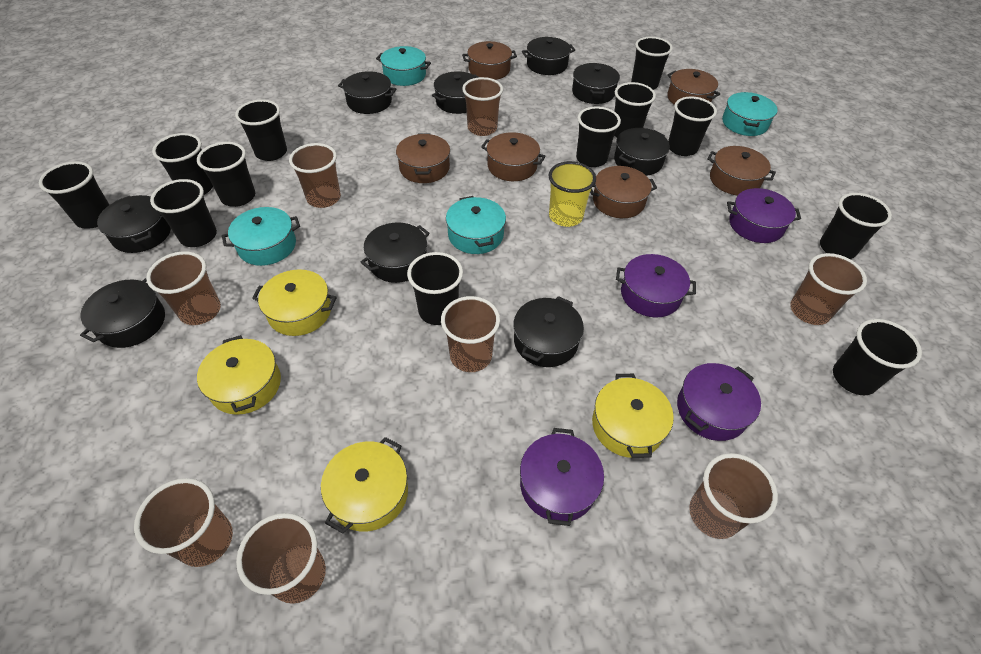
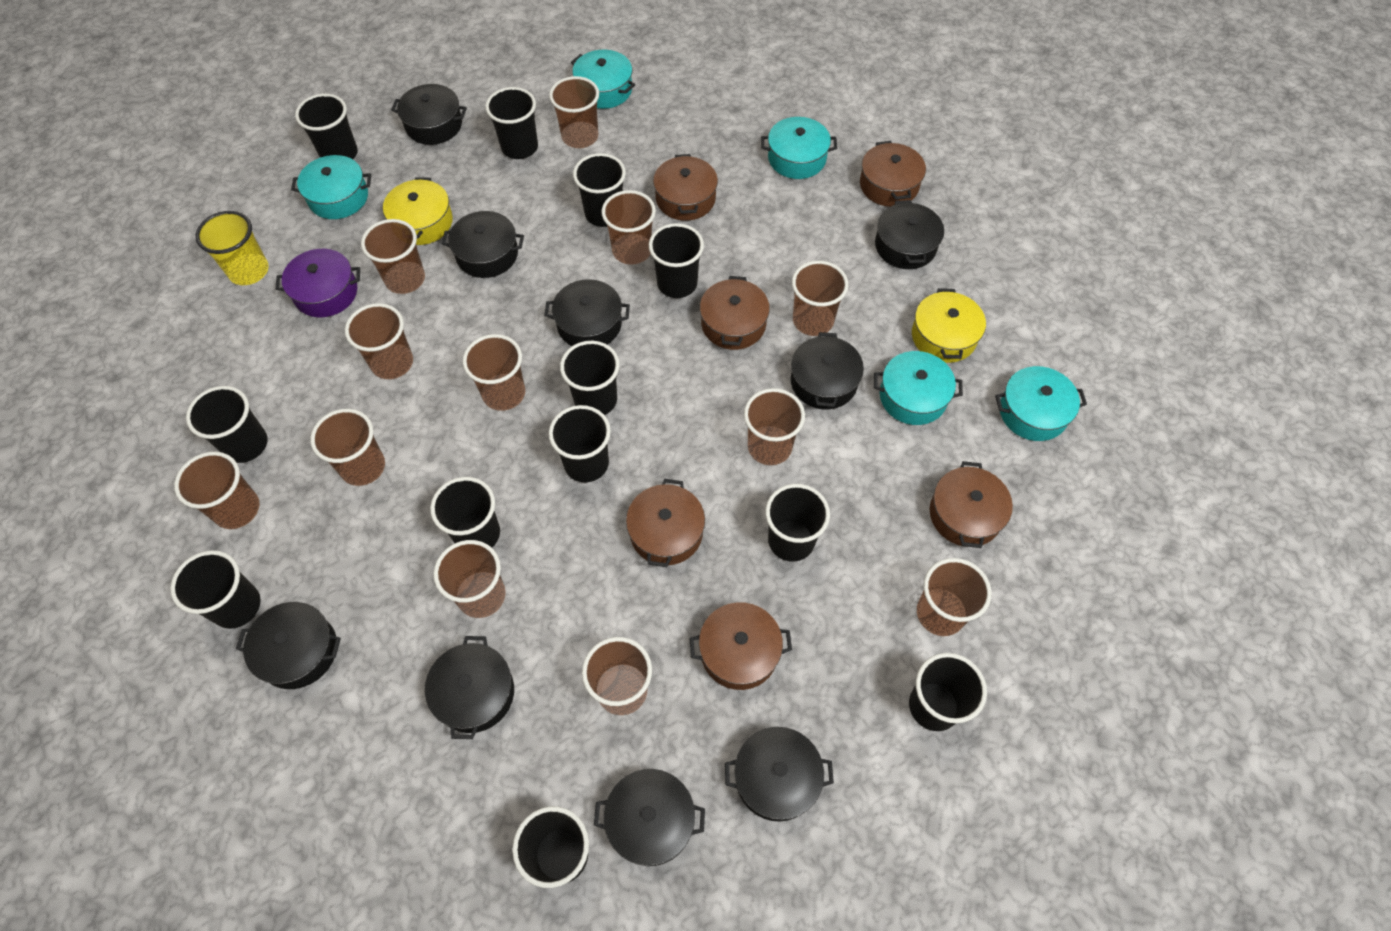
brown cup: [134,478,233,567] [146,251,221,325] [236,513,326,604] [289,143,341,208] [441,296,500,372] [462,77,503,136] [689,453,778,539] [790,253,867,325] = 8 -> [174,452,259,529] [310,409,385,486] [345,303,413,379] [361,219,425,294] [433,540,506,618] [463,334,525,411] [549,76,599,148] [582,637,652,715] [602,190,656,265] [744,388,805,465] [792,261,848,336] [917,558,991,636] = 12
purple pot: [520,428,604,526] [616,254,696,317] [677,363,761,441] [727,188,801,243] = 4 -> [275,249,360,317] = 1
turquoise pot: [222,207,300,266] [376,46,431,86] [446,196,506,254] [722,92,778,136] = 4 -> [291,155,371,219] [571,50,635,109] [761,117,837,179] [874,351,963,425] [995,366,1087,441] = 5
yellow pot: [197,335,281,415] [252,269,337,336] [321,437,408,534] [592,374,674,458] = 4 -> [383,177,453,245] [912,288,986,363] = 2

